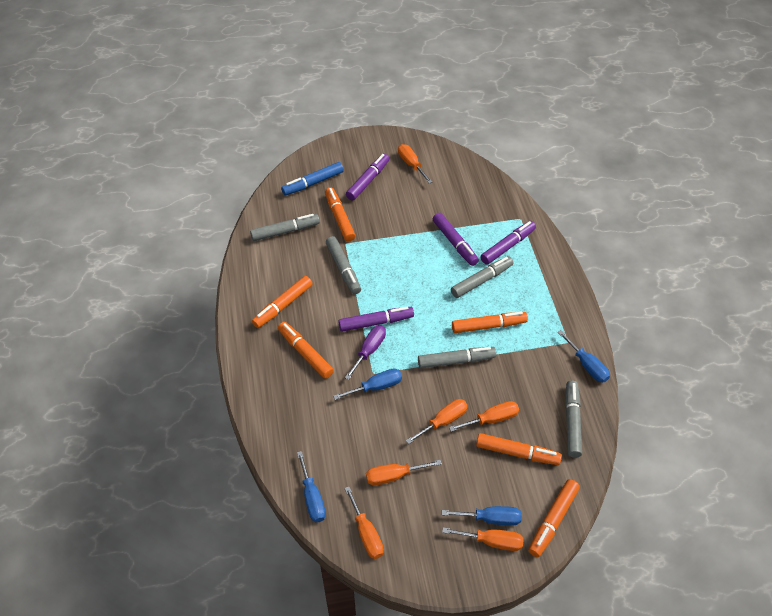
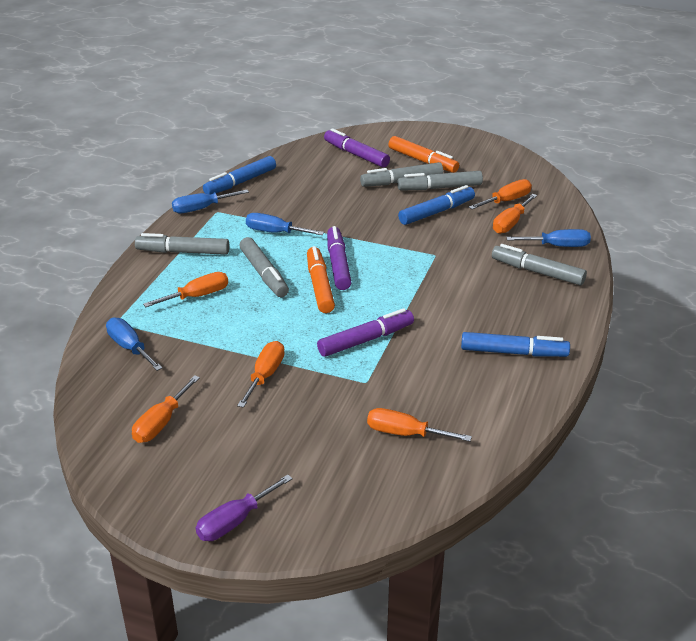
blue marker: [281,162,344,195] = 1 -> [203,156,276,195] [398,185,475,225] [461,332,570,357] = 3
orange marker: [252,276,312,328] [278,322,334,379] [325,187,356,242] [452,312,528,333] [476,433,562,465] [529,479,580,557] = 6 -> [307,246,335,313] [388,136,459,173] = 2
purple marker: [338,307,414,332] [346,153,389,201] [433,213,479,266] [480,221,536,265] = 4 -> [317,308,414,357] [324,128,390,168] [327,226,352,290] = 3

